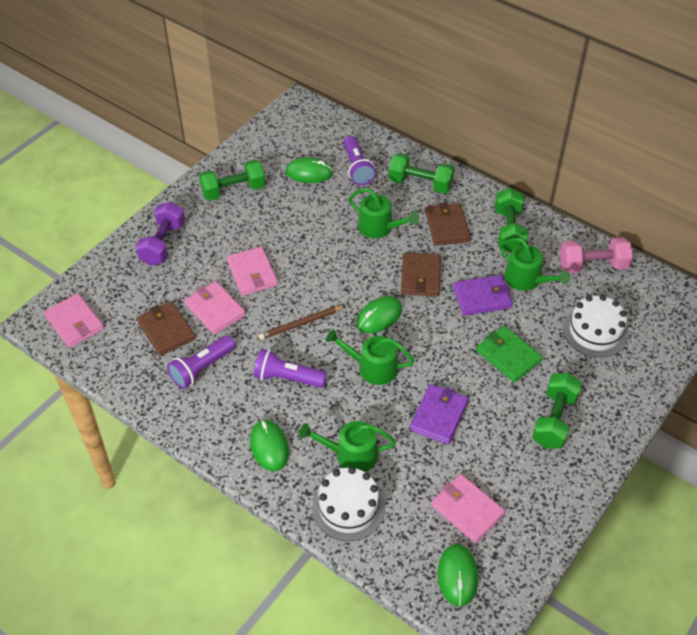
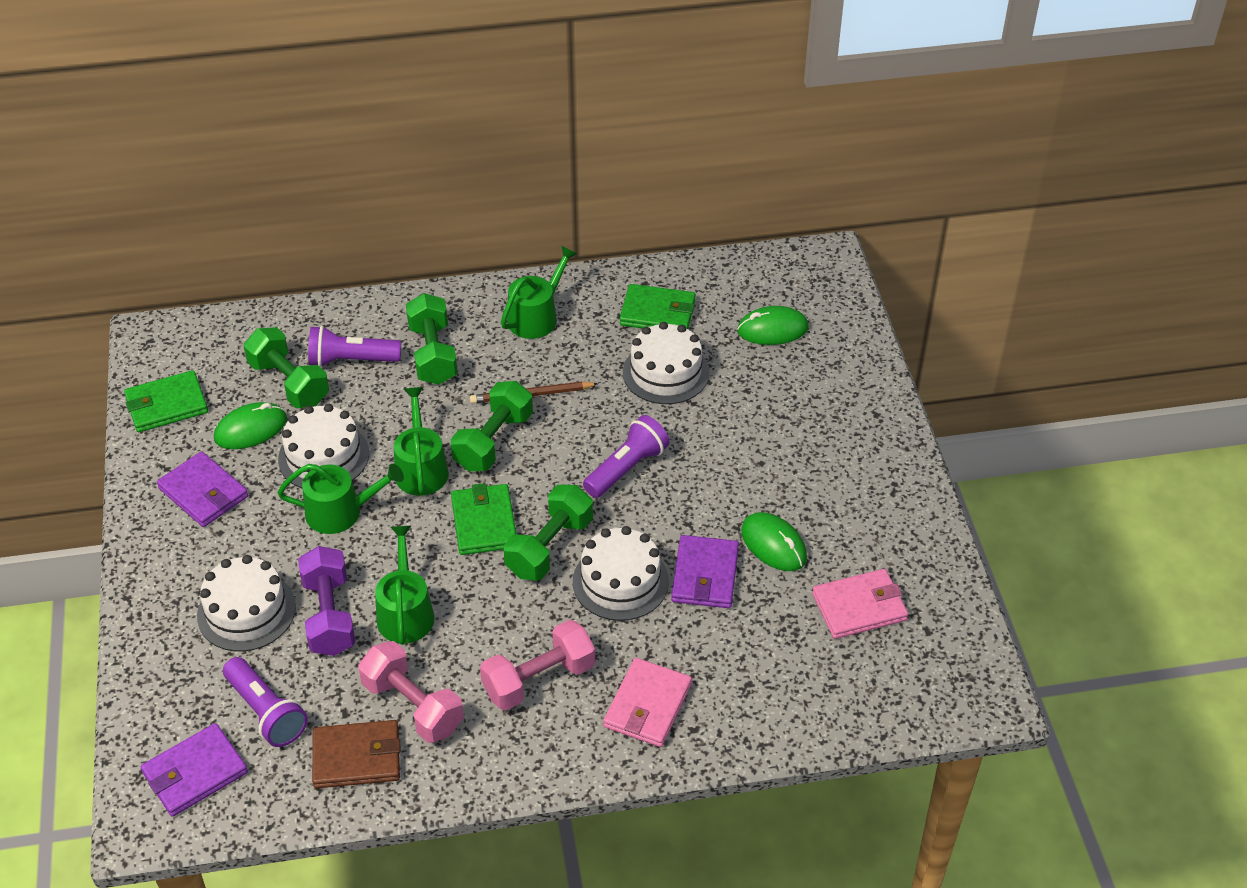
brown wallet: [137,301,195,356] [401,253,441,297] [425,202,471,245] = 3 -> [312,720,401,789] = 1
green mouse: [250,419,289,471] [285,157,333,183] [356,296,402,333] [438,544,478,607] = 4 -> [214,402,287,449] [737,306,809,345] [741,512,807,571] = 3
green wallet: [476,326,543,383] = 1 -> [124,370,208,432] [451,483,517,555] [620,284,696,329] = 3
pink dumbbell: [560,237,633,273] = 1 -> [358,641,464,743] [480,620,595,711] = 2
pink wallet: [44,294,104,348] [184,281,246,335] [227,247,278,296] [431,474,505,543] = 4 -> [603,658,692,747] [812,569,908,639] = 2
purple wallet: [409,384,469,444] [453,275,513,316] = 2 -> [141,723,248,817] [157,451,248,527] [671,535,739,608] = 3
white cake: [312,467,385,541] [563,295,628,357] = 2 -> [197,555,296,651] [278,404,369,488] [573,526,669,621] [623,322,709,404] = 4

